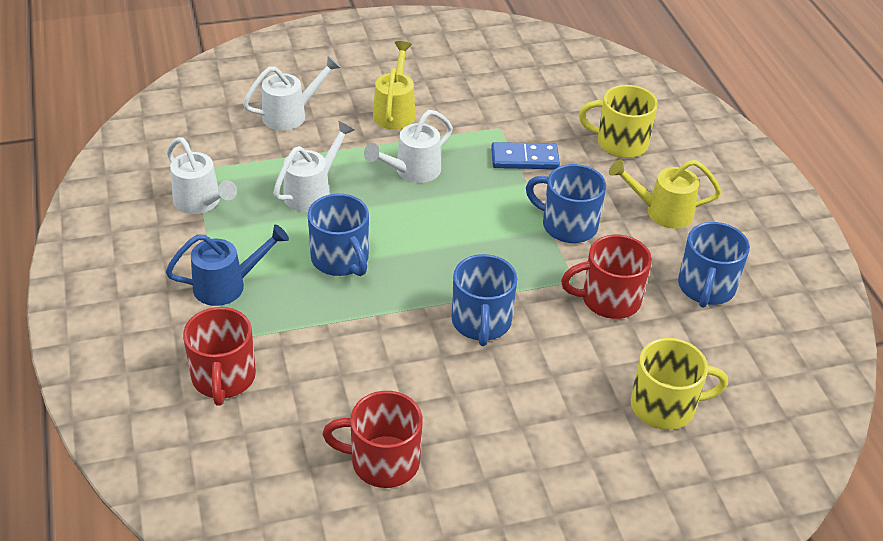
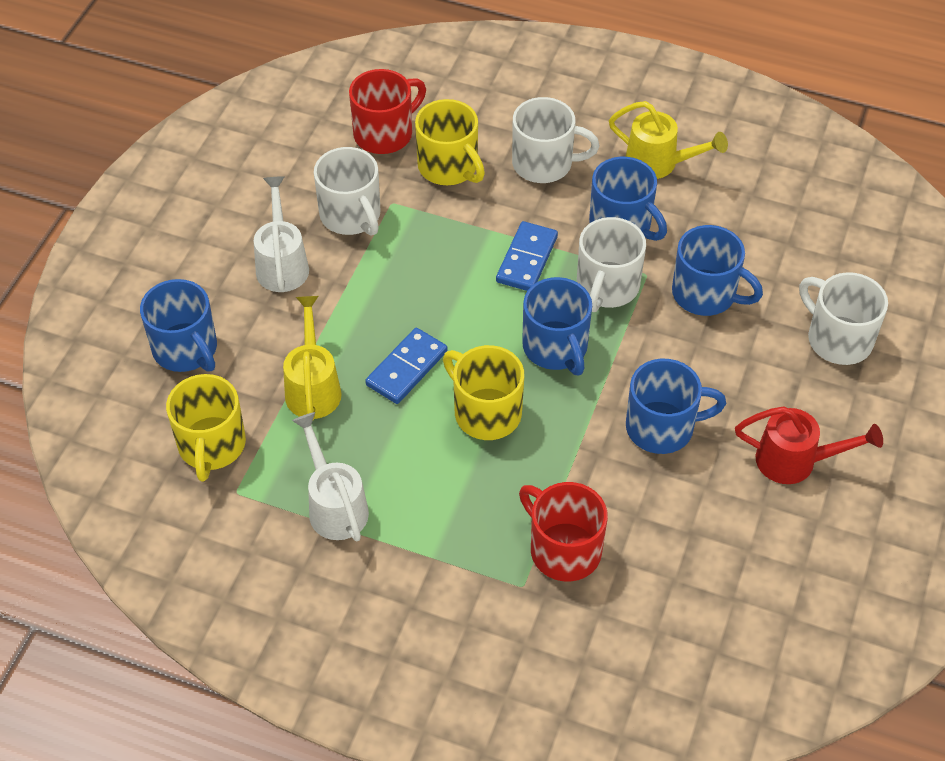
blue domino: [491,142,560,169] = 1 -> [365,328,447,404] [496,221,558,291] = 2
blue mug: [308,194,369,276] [452,254,517,346] [526,164,606,243] [678,222,750,308] = 4 -> [140,279,217,372] [522,277,592,375] [589,157,667,241] [626,359,726,454] [672,225,763,316] = 5
blue watering can: [166,225,289,306] = 1 -> none = 0
red mug: [183,307,256,406] [322,391,423,488] [561,235,652,319] = 3 -> [349,69,426,154] [519,482,608,582] = 2
red watering can: none = 0 -> [735,406,883,484] = 1
white mug: none = 0 -> [314,147,380,236] [512,97,600,183] [577,217,646,312] [799,272,888,365] = 4
white watering can: [167,137,237,214] [243,56,341,131] [273,121,354,212] [364,110,453,183] = 4 -> [254,176,309,292] [292,412,369,541] = 2
yellow mug: [579,85,658,158] [631,338,728,430] = 2 -> [166,374,246,481] [415,99,485,185] [443,345,524,440] = 3

